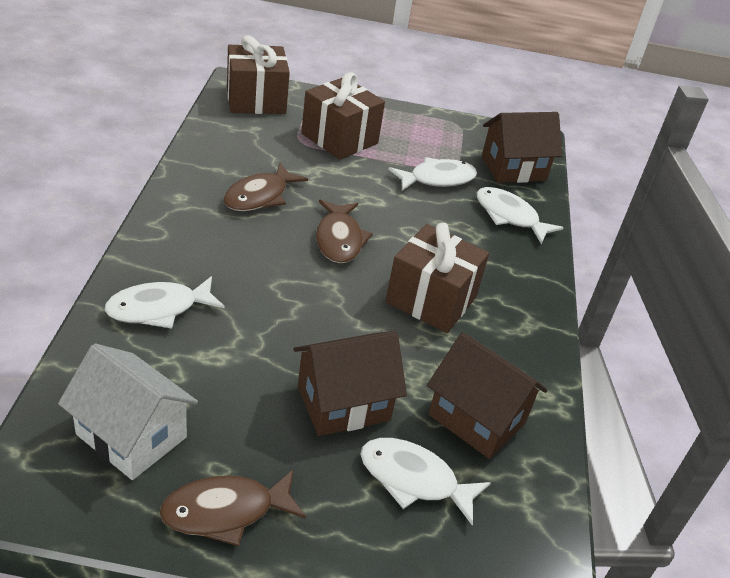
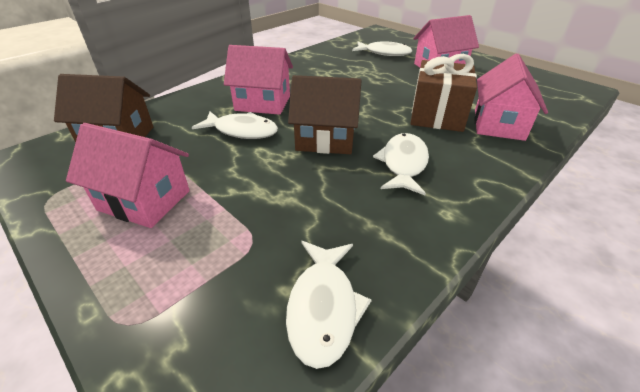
brown fish: [159,469,306,546] [224,163,308,211] [316,200,373,263] = 3 -> none = 0
brown gift: [227,35,290,114] [301,72,385,160] [386,223,489,333] = 3 -> [410,54,477,132] = 1
brown house: [293,331,407,436] [427,332,547,459] [482,112,562,183] = 3 -> [54,74,153,142] [288,75,362,154] = 2
pink house: none = 0 -> [66,123,190,228] [224,45,293,115] [413,15,479,68] [474,54,548,141] = 4
white house: [58,343,198,480] = 1 -> none = 0

